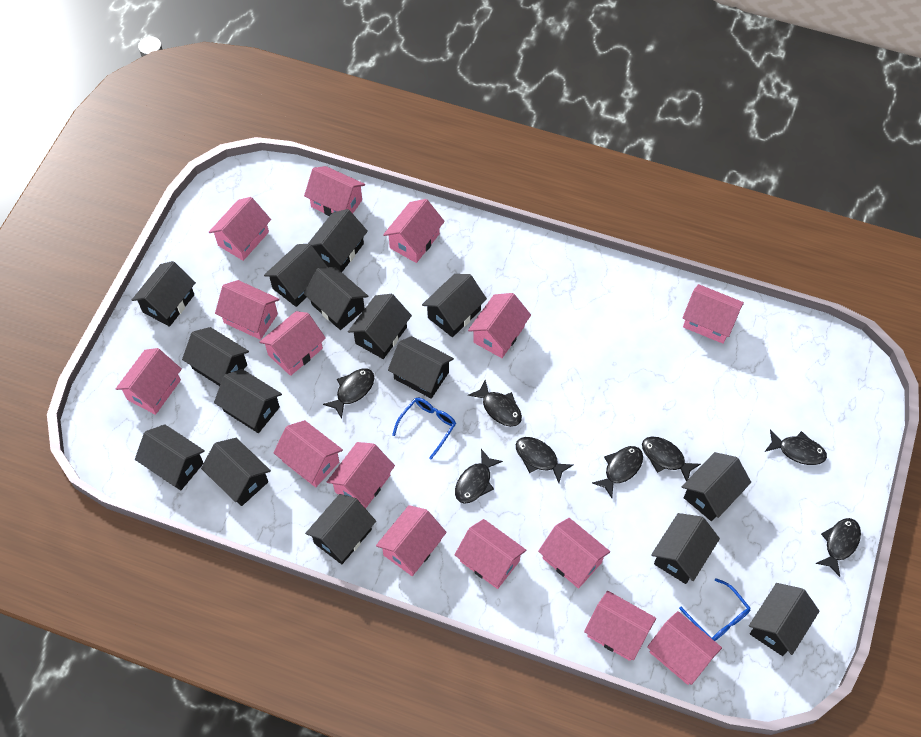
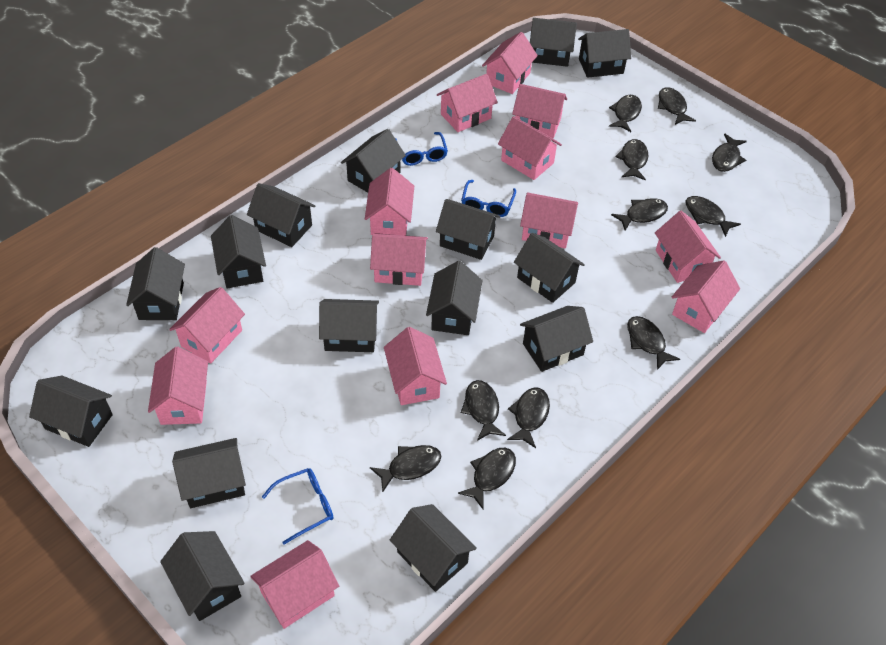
black fish: [323,369,374,419] [455,449,503,504] [468,380,522,427] [516,437,573,483] [592,446,643,498] [642,437,701,481] [765,429,827,465] [815,518,861,577] = 8 -> [370,445,441,493] [458,448,516,509] [461,380,506,441] [507,387,550,448] [609,95,642,132] [611,198,668,231] [615,139,648,181] [627,316,680,370] [658,87,696,125] [686,196,741,237] [712,134,747,172] = 11
blue glasses: [392,398,456,459] [679,578,751,641] = 2 -> [262,468,333,545] [395,132,448,166] [461,180,516,217] = 3
pink house: [116,348,182,415] [209,197,271,261] [215,280,280,340] [259,311,326,376] [273,420,343,487] [304,166,365,216] [327,442,395,509] [376,505,447,576] [383,199,445,263] [455,519,526,589] [468,293,531,358] [538,518,610,589] [584,591,656,661] [647,611,722,685] [682,284,744,344] = 15 -> [148,347,208,425] [169,287,245,364] [250,540,339,629] [365,168,414,236] [370,233,428,286] [384,327,447,405] [437,74,498,132] [482,32,538,94] [498,116,562,180] [512,84,567,138] [520,192,578,248] [655,211,721,283] [672,261,740,333] = 13

